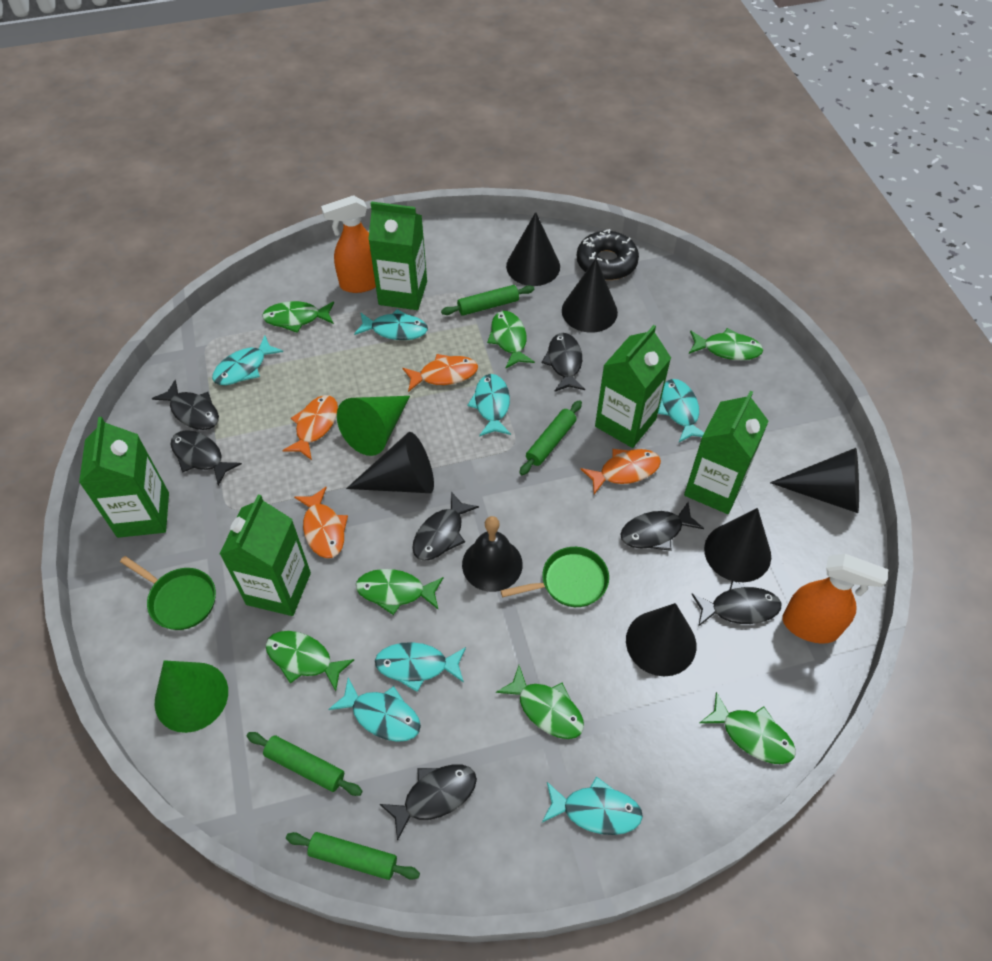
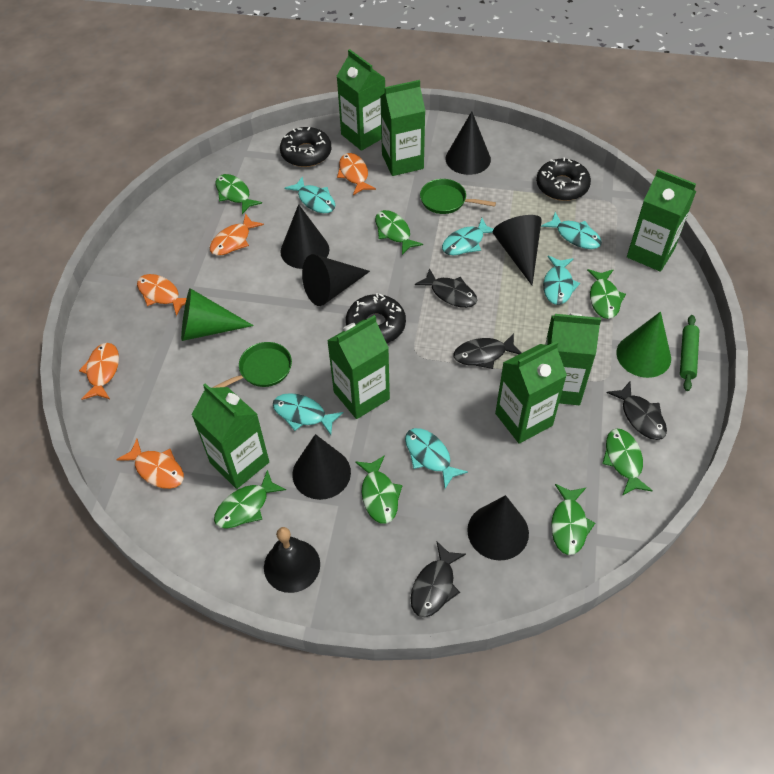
black donut: [577,229,639,280] = 1 -> [280,127,331,167] [346,293,406,343] [536,157,591,201] = 3
black fish: [152,380,219,430] [171,430,242,486] [380,764,477,841] [412,492,479,561] [541,333,585,392] [620,502,704,551] [691,580,781,627] = 7 -> [411,542,466,617] [415,268,477,308] [454,333,521,369] [607,382,667,440] = 4
green carton: [79,417,169,538] [220,495,311,616] [368,201,427,310] [595,325,671,448] [684,390,769,514] = 5 -> [192,383,269,489] [327,315,390,419] [337,49,385,151] [380,80,425,176] [495,341,567,444] [545,313,601,405] [627,169,696,272] = 7
green rolling pin: [247,732,362,796] [286,832,420,880] [441,285,534,316] [519,400,582,475] = 4 -> [680,315,699,391] = 1
orange fish: [282,395,338,460] [294,487,348,558] [403,354,478,392] [581,449,661,494] = 4 -> [79,343,119,400] [116,439,184,489] [137,274,187,316] [210,213,264,256] [337,153,376,195] = 5
orange spray bottle: [321,195,376,293] [783,554,889,644] = 2 -> none = 0
turquoise fish: [212,335,283,385] [328,678,421,742] [354,309,428,340] [375,642,466,692] [467,374,511,437] [542,776,643,835] [658,379,704,442] = 7 -> [273,393,343,435] [284,176,335,213] [405,428,468,489] [442,218,493,255] [541,212,602,249] [543,255,580,305] = 6

